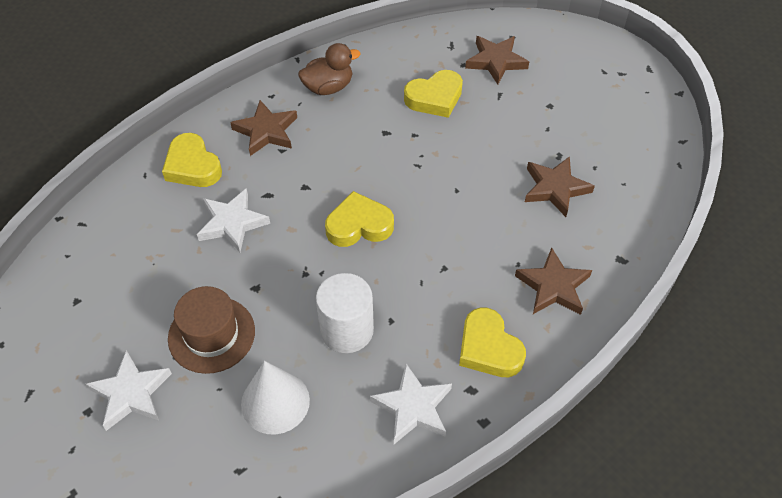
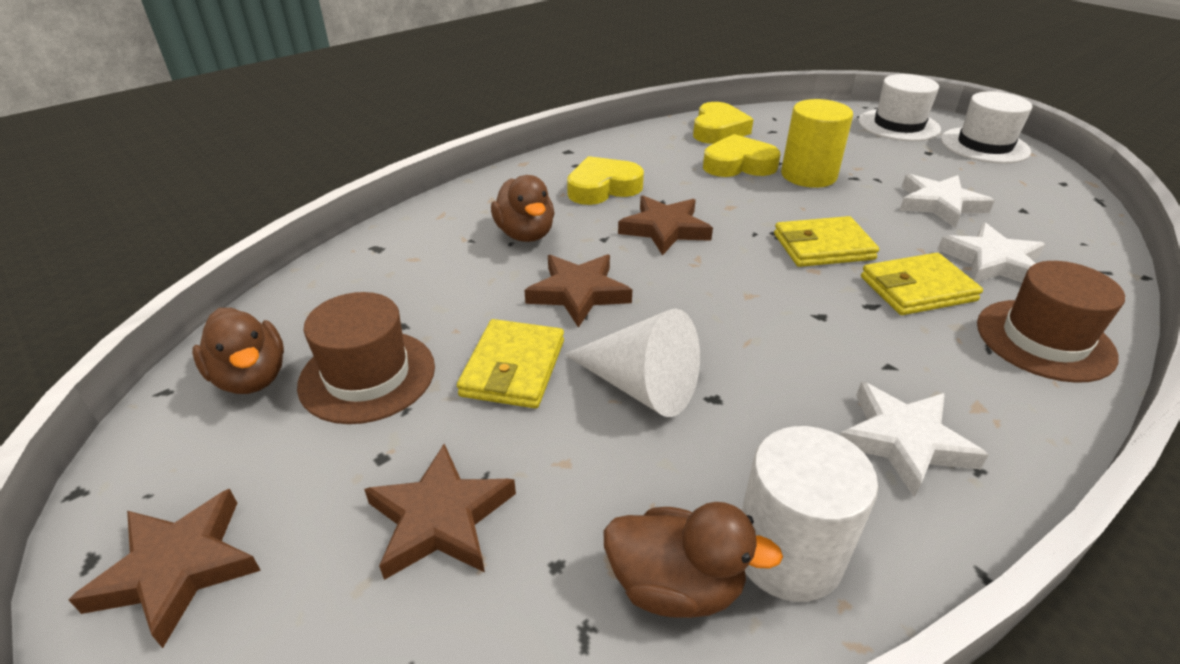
brown duck: [298,43,361,95] = 1 -> [192,308,284,394] [491,175,554,242] [603,502,783,618] = 3
brown hat: [168,286,255,374] = 1 -> [297,292,435,424] [977,261,1125,383] = 2
white hat: none = 0 -> [859,74,941,141] [941,92,1032,164] = 2
yellow cylinder: none = 0 -> [781,99,853,188] = 1
yellow heart: [162,133,222,187] [325,191,394,247] [404,70,463,118] [459,308,526,377] = 4 -> [567,156,644,205] [693,102,754,144] [703,134,780,177] = 3
yellow wallet: none = 0 -> [457,319,564,408] [774,216,879,267] [861,253,983,315] = 3

